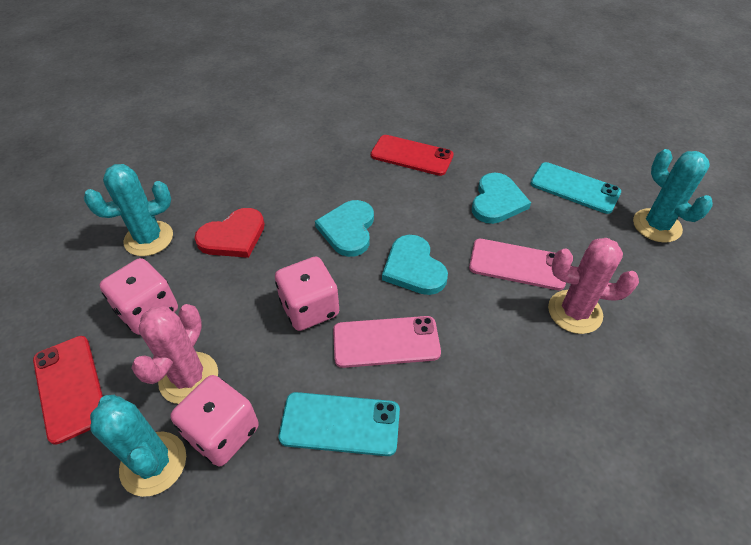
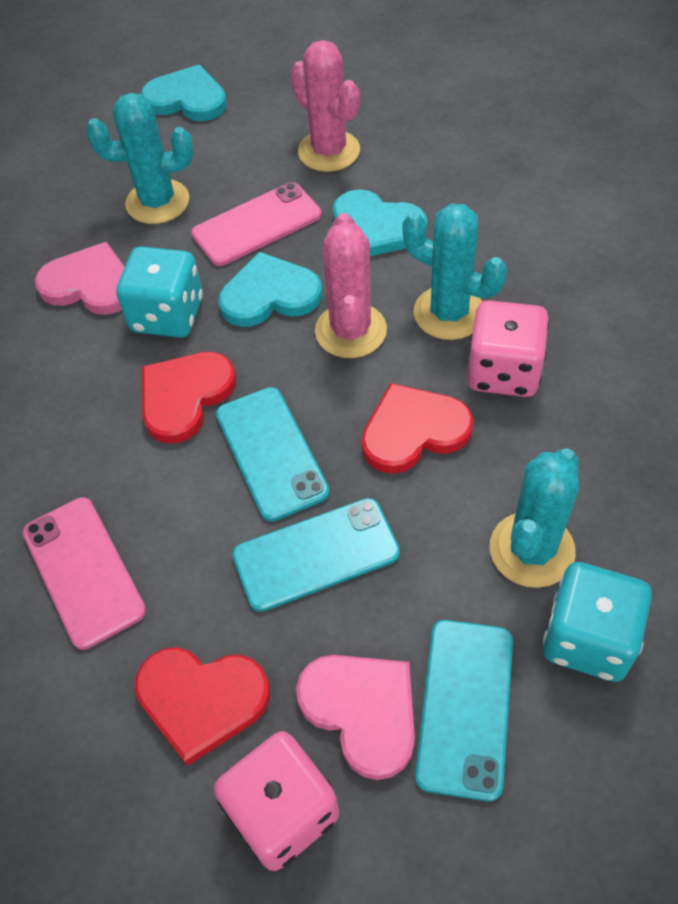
pink dice: [99,258,178,335] [170,375,259,466] [275,257,339,331] = 3 -> [214,731,339,871] [467,300,549,397] = 2
pink heart: none = 0 -> [35,242,124,315] [296,655,415,780] = 2
red heart: [195,208,265,258] = 1 -> [135,647,270,766] [142,352,236,443] [361,383,473,474] = 3
red phone: [33,336,103,445] [371,135,454,176] = 2 -> none = 0
turquoise dice: none = 0 -> [116,246,203,338] [543,562,652,682] = 2
turquoise phone: [279,392,400,456] [530,162,621,214] = 2 -> [216,387,330,521] [232,498,400,612] [415,620,513,802] = 3

